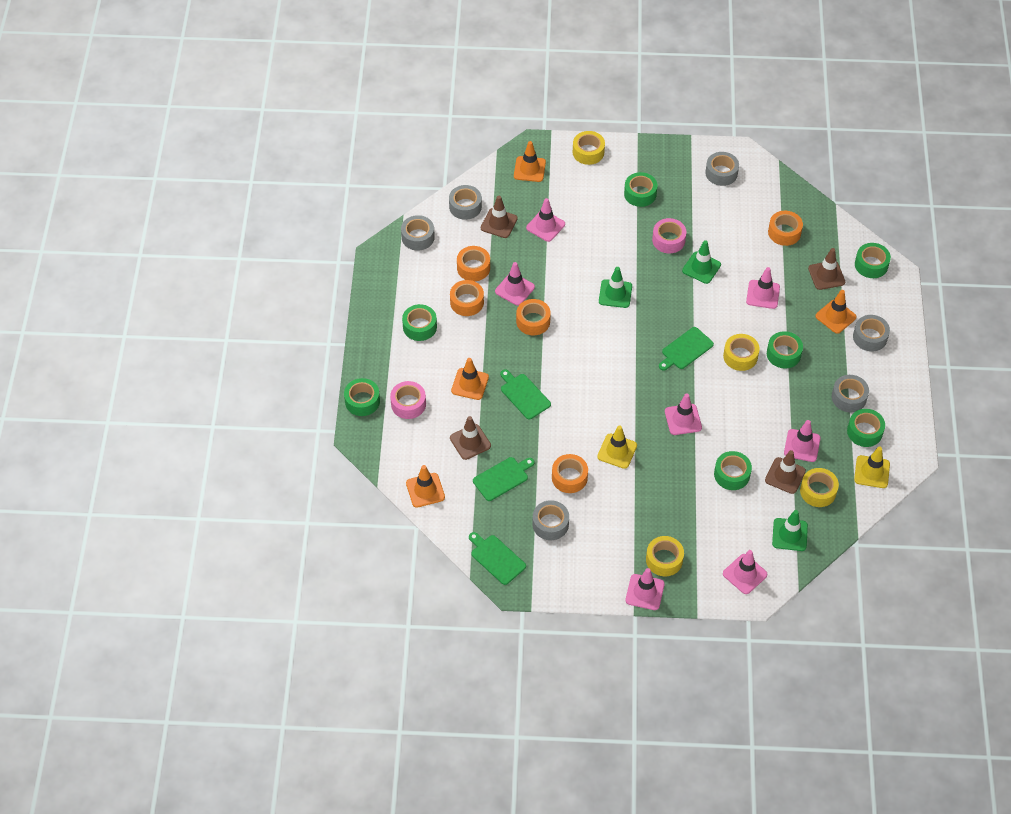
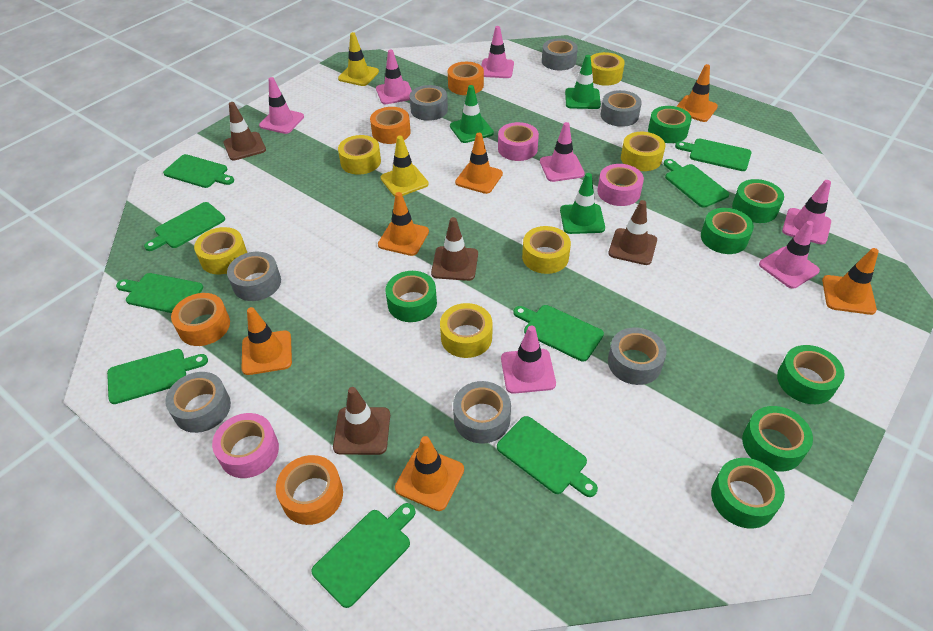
green cutting board: [469,532,526,585] [473,457,534,501] [500,370,551,420] [659,327,714,371] = 4 -> [107,349,208,404] [116,273,203,313] [144,202,225,251] [163,154,234,188] [311,503,416,608] [497,416,598,497] [513,305,604,362] [664,159,729,208] [675,139,752,171] = 9
grey tape: [401,215,435,250] [449,185,482,220] [532,500,569,540] [705,152,739,186] [832,375,869,412] [853,315,890,352] = 6 -> [165,372,231,433] [227,252,281,301] [410,85,448,121] [453,381,511,444] [542,38,578,70] [601,90,642,127] [608,327,666,385] = 7
orange tape: [450,280,484,316] [457,246,490,281] [516,299,551,336] [552,454,588,493] [768,211,803,246] = 5 -> [171,293,230,346] [276,455,343,525] [370,107,411,144] [448,62,484,95] = 4
orange traffic cone: [406,465,445,508] [451,358,489,400] [514,141,546,182] [815,290,857,334] = 4 -> [242,307,292,375] [378,192,429,256] [395,436,464,511] [455,133,503,194] [676,64,718,122] [822,248,879,315] = 6
pink tape: [390,381,426,419] [652,218,687,253] = 2 -> [212,413,279,478] [498,122,539,161] [597,164,644,206] = 3
yellow tape: [573,131,605,165] [646,536,684,576] [723,334,760,371] [800,468,839,507] = 4 -> [194,227,247,275] [338,135,381,175] [440,303,493,358] [522,226,571,274] [591,52,625,86] [621,132,665,171] = 6

